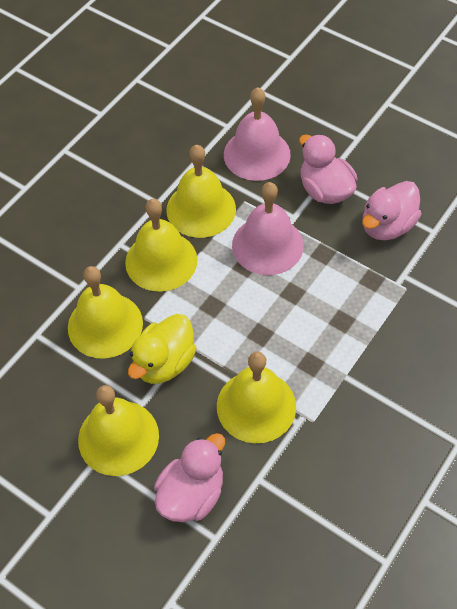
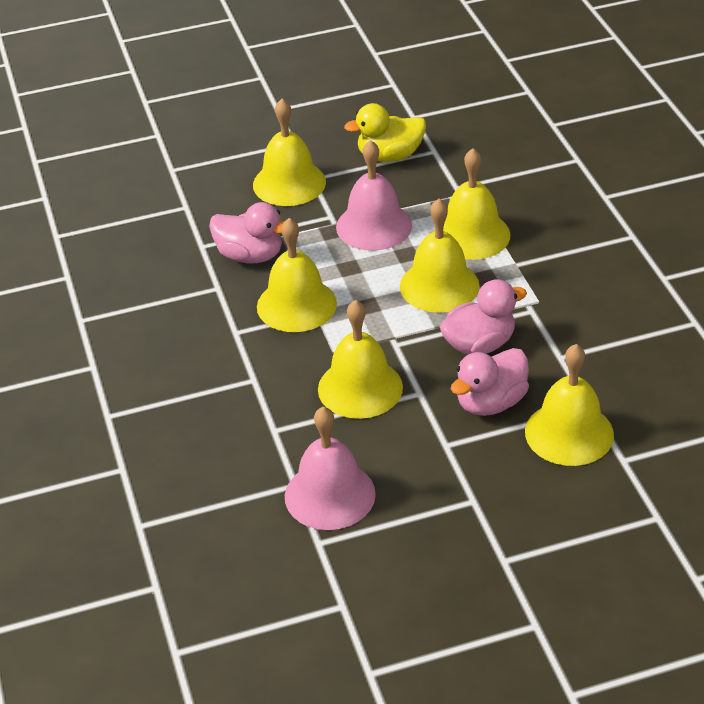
yellow bell: [68,266,143,359] [78,385,159,476] [125,199,197,292] [166,145,236,238] [217,352,296,443] = 5 -> [253,99,326,206] [257,218,337,332] [318,300,403,419] [400,199,480,313] [434,148,511,260] [525,344,614,466] = 6

